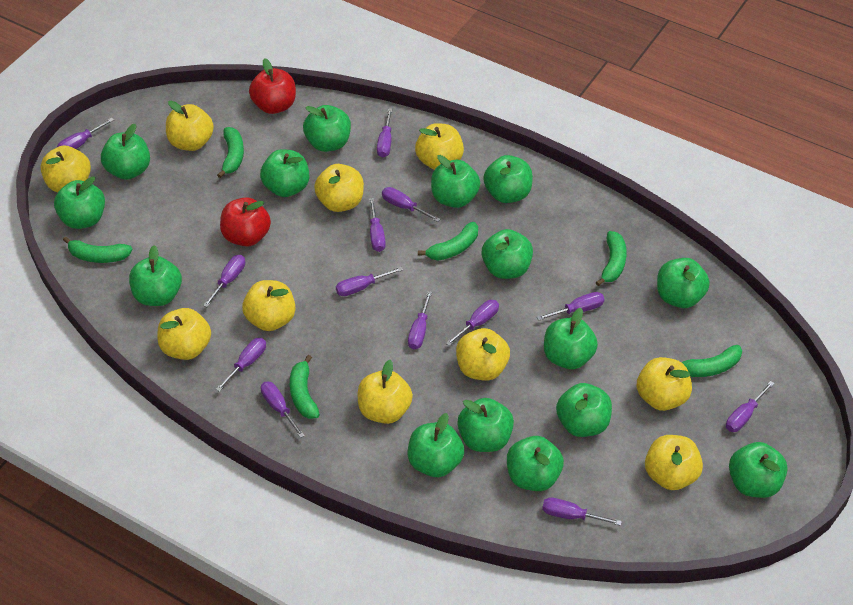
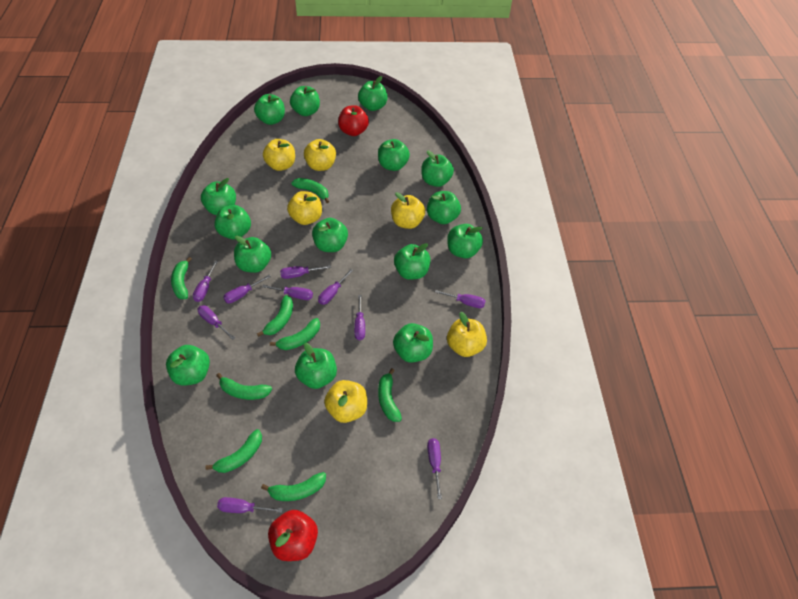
green banana: [63,237,133,263] [217,127,244,178] [290,355,320,419] [418,222,478,261] [596,231,627,286] [681,345,742,377] = 6 -> [171,257,192,299] [205,429,262,473] [216,373,272,400] [257,295,293,337] [261,472,326,501] [270,318,320,350] [291,178,329,203] [378,368,402,422] = 8
purple screwdriver: [57,118,114,149] [203,255,245,307] [216,338,266,392] [261,381,305,438] [336,267,403,296] [369,198,386,252] [377,108,392,158] [382,187,440,222] [408,291,432,350] [446,300,499,346] [537,292,604,321] [542,497,622,526] [726,381,775,432] = 13 -> [193,261,218,302] [198,305,235,340] [217,497,283,513] [223,275,271,303] [262,285,313,300] [280,265,331,279] [318,269,353,305] [354,295,365,340] [427,438,442,499] [435,290,485,308] = 10
yellow apple: [40,146,91,192] [158,308,211,360] [166,101,214,151] [242,280,296,331] [314,164,364,212] [358,360,413,424] [415,123,464,170] [456,328,510,381] [637,357,692,411] [645,435,703,490] = 10 -> [263,139,295,171] [287,191,322,225] [304,139,336,171] [324,380,367,423] [391,192,425,229] [447,312,487,357] = 6

